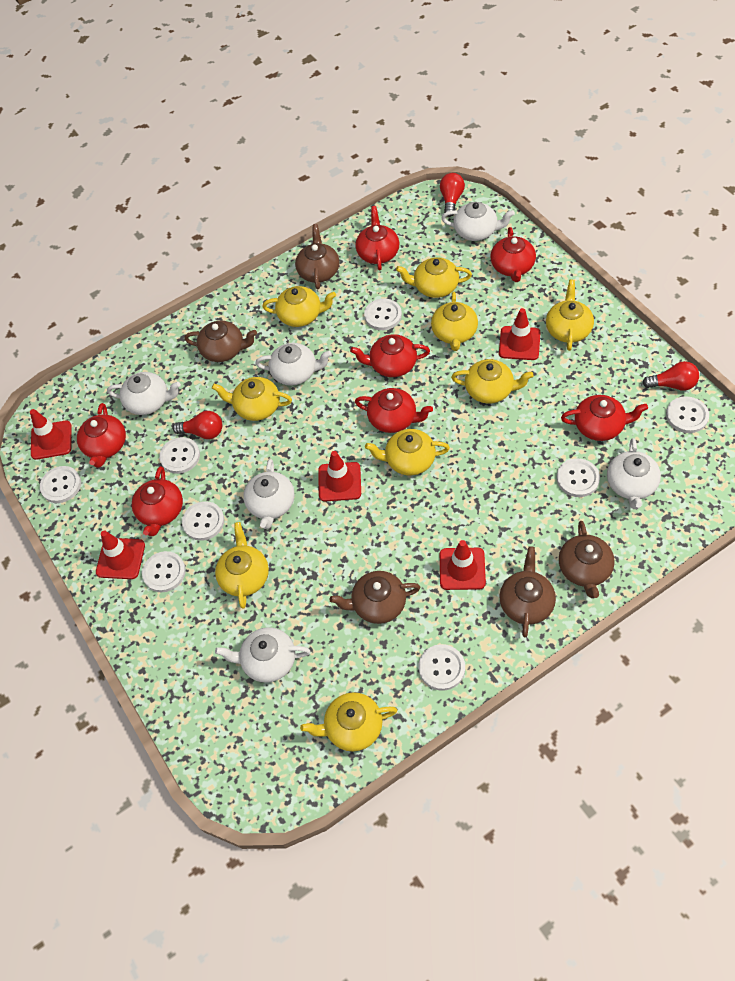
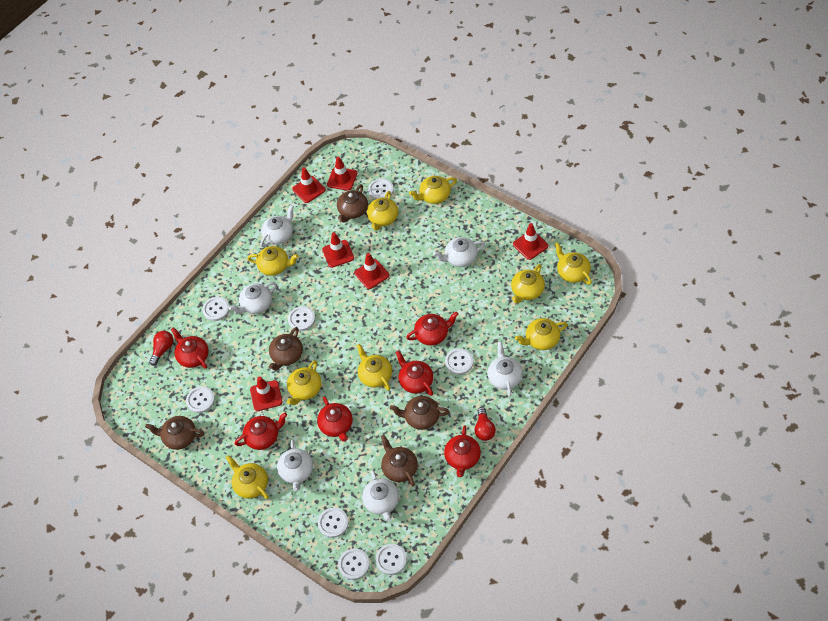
red light bulb: [172,411,222,439] [440,173,465,217] [642,361,699,391] = 3 -> [149,331,173,366] [474,407,496,441] = 2
red teapot: [77,403,126,468] [132,466,183,536] [350,334,430,377] [355,388,433,433] [356,206,399,271] [491,227,536,282] [561,395,648,441] = 7 -> [171,327,209,369] [235,412,287,450] [317,397,353,442] [395,350,433,396] [406,312,458,345] [444,425,481,477] = 6
red traffic cone: [30,409,71,460] [96,531,145,579] [318,451,361,501] [440,540,486,590] [499,308,541,360] = 5 -> [250,376,283,411] [292,167,325,203] [322,232,354,268] [327,157,357,191] [354,253,389,289] [513,223,548,260] = 6

